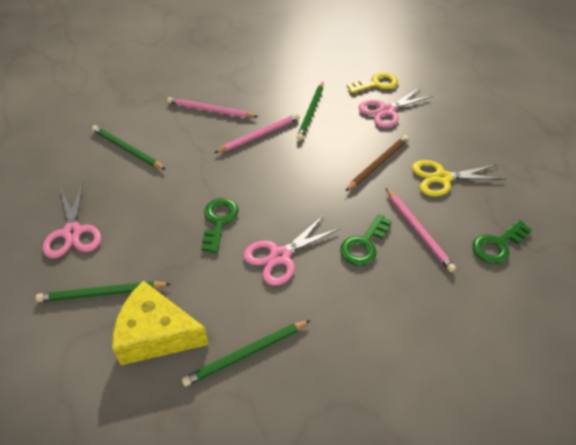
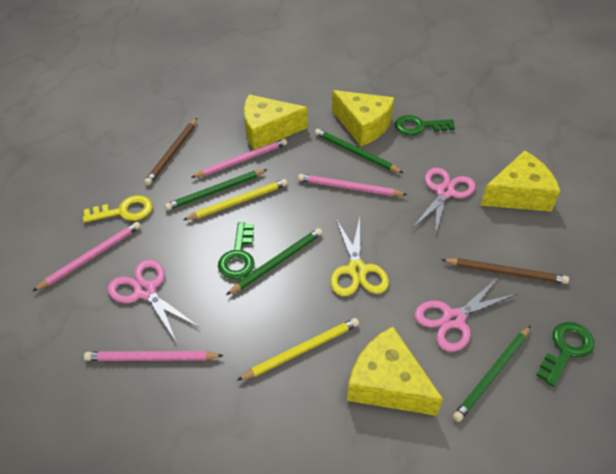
brown pencil: [345,135,409,191] = 1 -> [144,118,197,185] [441,258,569,284] = 2
pink pencil: [167,97,258,118] [214,113,300,153] [386,188,456,272] = 3 -> [32,222,141,292] [84,351,224,361] [191,139,287,178] [298,174,407,196] = 4
yellow cheese: [112,281,209,365] = 1 -> [244,94,308,150] [332,90,394,146] [347,327,443,416] [480,150,560,212] = 4
yellow pencil: none = 0 -> [183,179,287,220] [237,318,359,381] = 2

